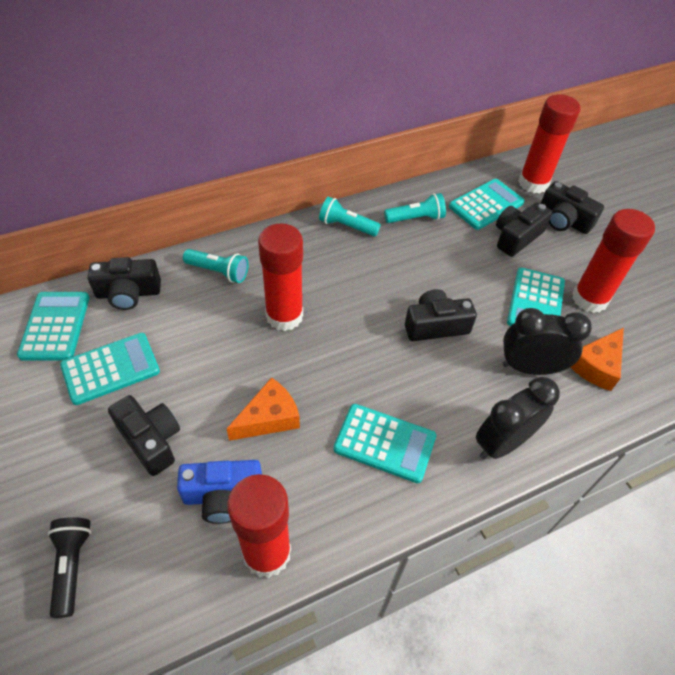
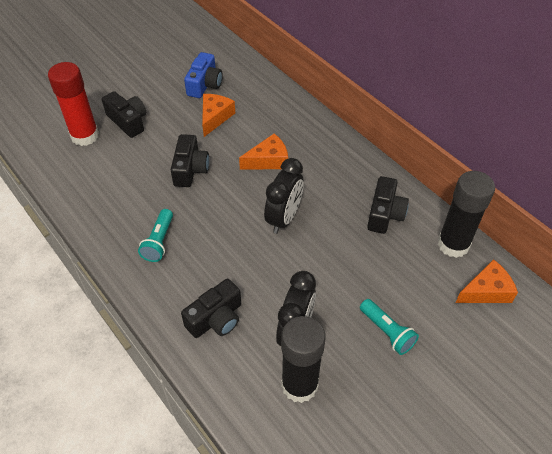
black camera: [88,257,161,310] [108,395,180,476] [405,289,477,341] [496,202,552,257] [541,181,604,234] = 5 -> [102,91,146,138] [171,134,209,187] [181,279,241,338] [367,176,409,234] = 4
black flashlight: [48,517,91,618] = 1 -> none = 0
black glue stick: none = 0 -> [281,316,325,403] [438,171,495,258] = 2
orange cheese: [227,377,300,441] [570,328,624,391] = 2 -> [202,94,235,137] [239,133,288,170] [455,259,518,303] = 3
red glue stick: [227,474,291,578] [258,223,303,331] [518,94,581,194] [572,209,655,313] = 4 -> [48,62,99,146] = 1
turquoise calculator: [17,292,90,361] [60,333,160,405] [333,404,436,483] [449,179,525,230] [507,268,565,326] = 5 -> none = 0
turquoise flashlight: [183,249,249,283] [319,196,381,236] [384,193,446,223] = 3 -> [138,209,173,262] [360,299,419,355] = 2

